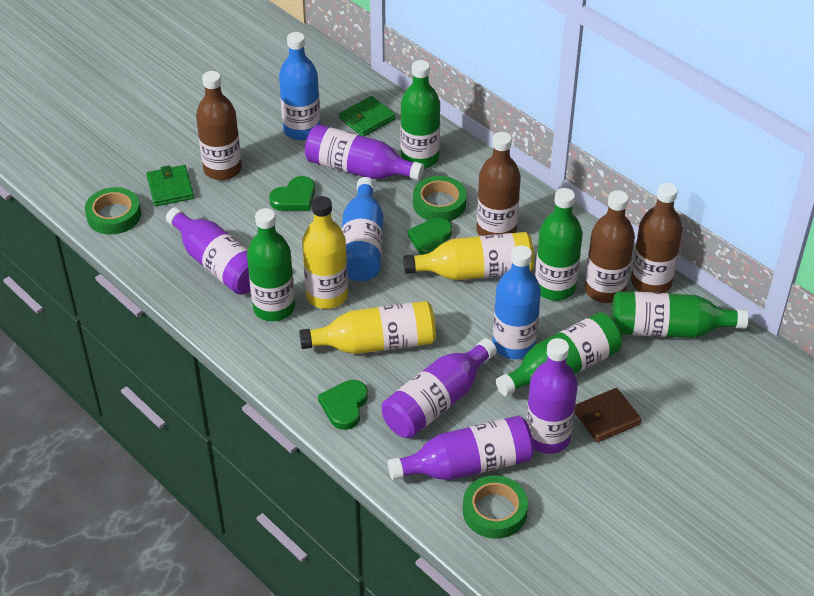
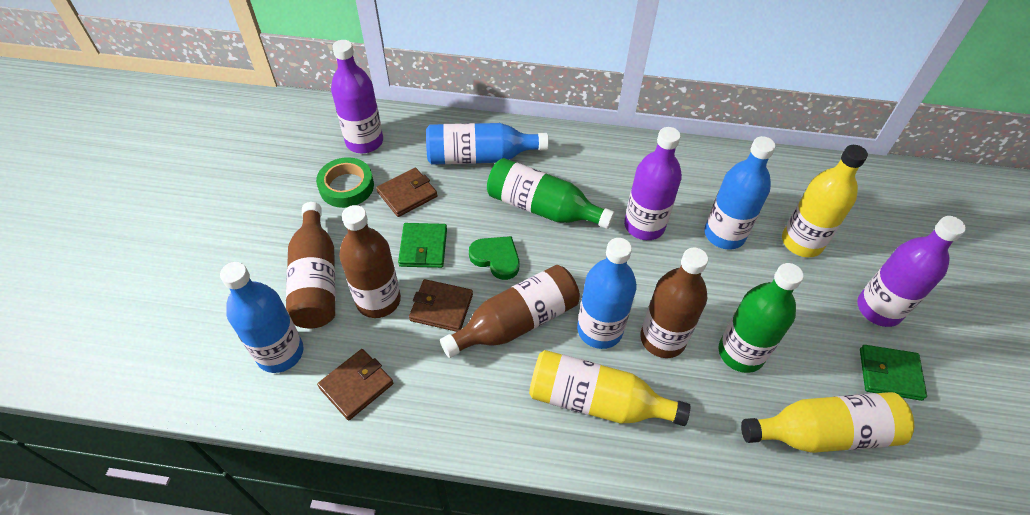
blue bottle: [279,32,321,140] [342,177,383,281] [493,245,541,359] = 3 -> [220,262,303,373] [426,123,549,165] [577,238,637,349] [704,136,776,250] = 4
brown wallet: [575,388,642,442] = 1 -> [317,349,393,420] [376,168,438,217] [409,279,473,332] = 3
green bottle: [247,208,295,321] [400,60,440,169] [496,312,622,396] [535,188,583,301] [612,291,749,338] = 5 -> [487,158,615,229] [718,263,804,373] = 2
green heart: [269,176,315,211] [318,380,368,430] [408,218,452,255] = 3 -> [469,236,519,280] = 1
green tape: [85,187,141,235] [413,176,467,221] [463,475,528,539] = 3 -> [316,157,374,208] = 1
purple bottle: [166,207,251,295] [305,124,424,181] [382,338,497,438] [388,416,534,480] [526,338,578,454] = 5 -> [331,40,383,153] [624,127,682,240] [857,216,966,327] = 3

